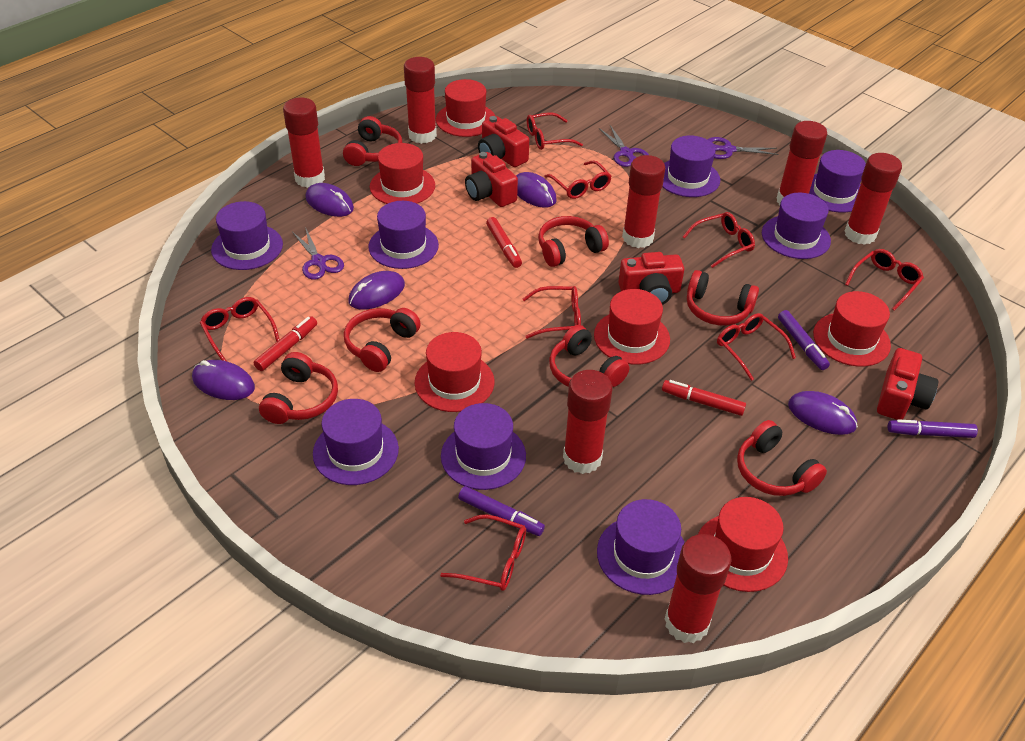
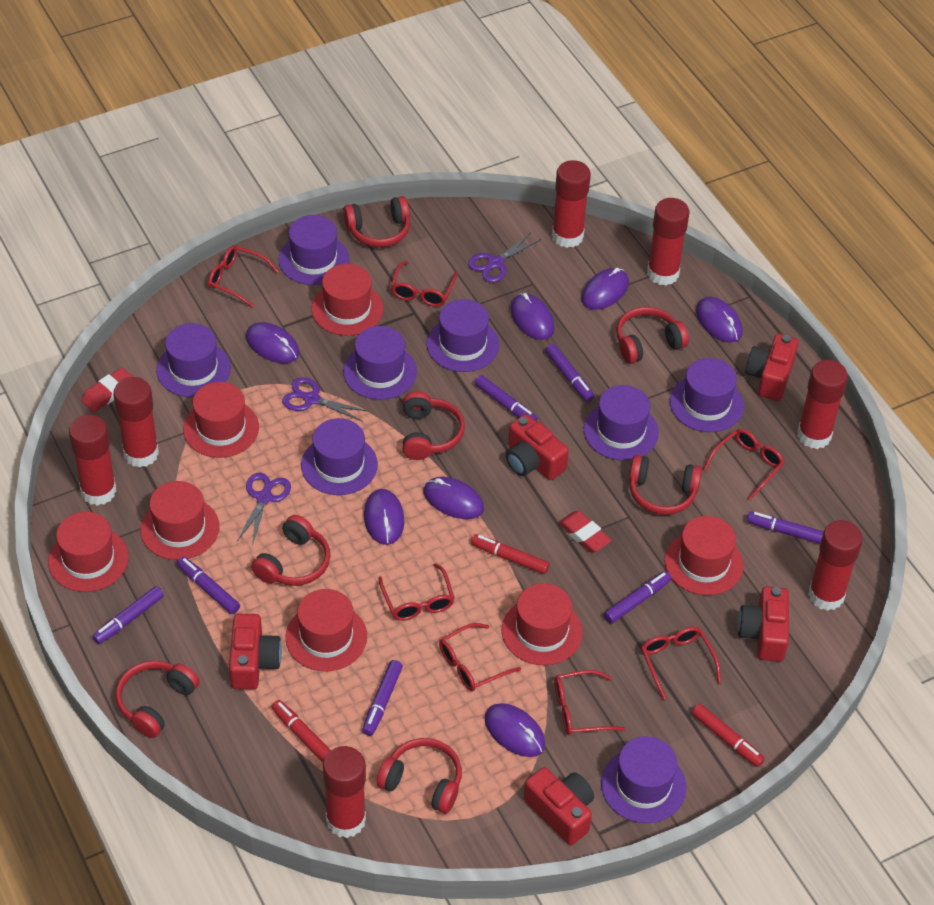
purple marker: [458,486,545,536] [778,310,830,370] [887,419,978,438] = 3 -> [92,586,164,644] [177,557,240,614] [362,660,403,736] [475,375,538,422] [545,344,594,402] [604,571,671,624] [747,512,824,544] = 7
purple mouse: [192,360,255,400] [305,183,354,217] [348,271,405,310] [516,172,557,208] [788,391,858,435] = 5 -> [246,322,299,363] [364,489,404,545] [423,477,484,519] [485,703,545,757] [510,293,555,340] [581,268,629,310] [696,297,743,343] = 7
red camera: [465,152,518,207] [478,116,529,167] [618,252,684,305] [877,348,938,420] = 4 -> [229,614,282,689] [506,414,569,480] [524,767,594,845] [738,586,789,662] [745,334,798,401] = 5
red eraser: none = 0 -> [81,367,133,412] [558,511,612,553] = 2
red glasses: [200,297,280,361] [440,515,526,591] [523,286,581,339] [527,112,583,150] [544,160,612,199] [683,212,755,268] [717,313,796,381] [845,249,924,311] = 8 -> [208,245,279,308] [378,563,455,621] [391,261,458,307] [439,623,521,691] [554,670,625,735] [641,627,721,700] [704,429,784,500] = 7
red hat: [370,143,435,204] [415,332,495,412] [436,79,495,137] [594,289,670,365] [698,497,788,592] [813,291,891,367] = 6 -> [48,512,129,592] [140,481,219,560] [183,382,259,458] [285,589,367,671] [311,264,383,336] [502,583,583,665] [665,516,744,595] = 7

